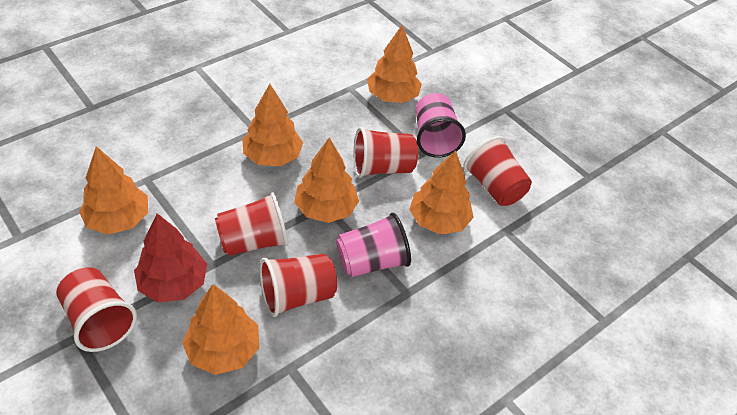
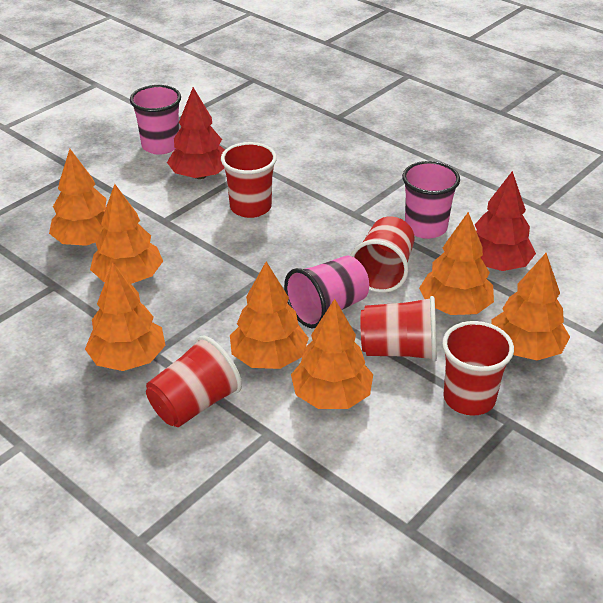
orange tree: [79,146,148,235] [182,284,259,375] [242,84,303,166] [294,138,359,223] [367,25,422,103] [409,150,474,235] = 6 -> [49,149,106,246] [85,262,166,371] [90,184,163,284] [230,261,309,369] [291,299,373,409] [419,212,494,315] [491,253,570,361] = 7
pink cup: [336,213,411,278] [416,93,466,158] = 2 -> [130,85,181,155] [284,256,369,328] [402,161,460,239] = 3
red tree: [134,213,207,302] = 1 -> [167,87,225,179] [475,171,536,271] = 2

